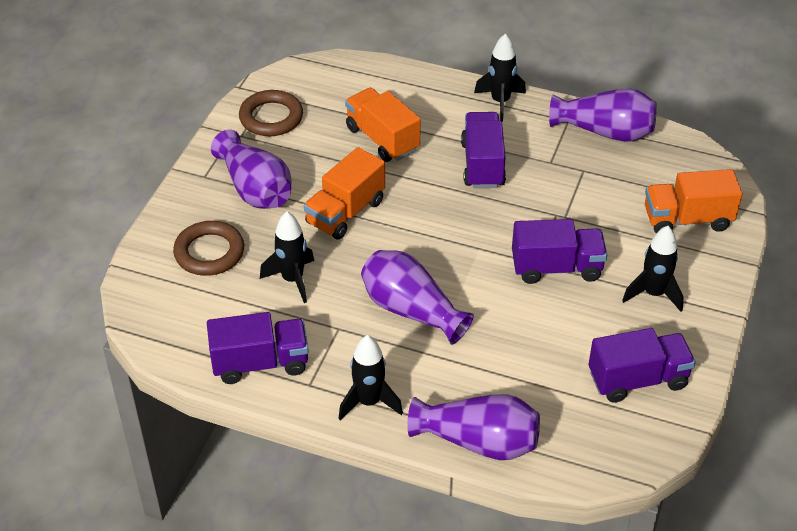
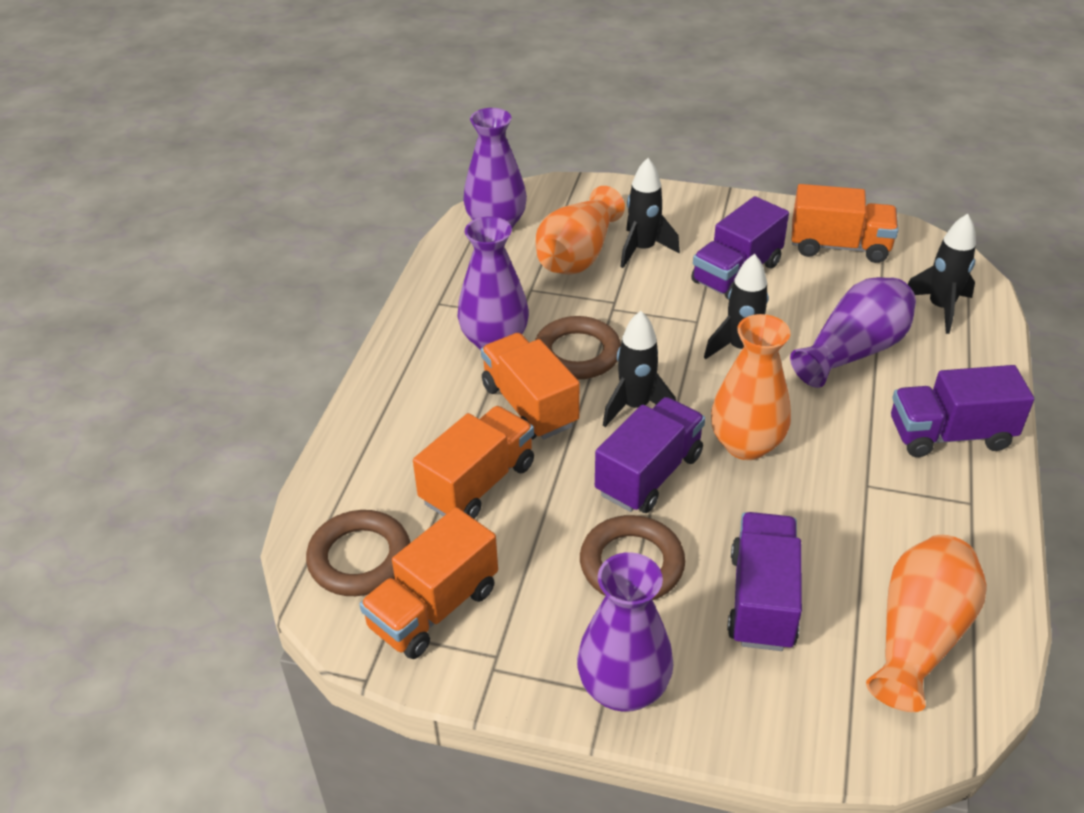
brown ring: [173,221,244,276] [239,90,303,136] = 2 -> [306,510,410,596] [535,316,621,380] [580,515,685,600] = 3
orange truck: [304,147,385,240] [345,88,421,162] [645,169,742,234] = 3 -> [359,507,498,659] [413,406,534,519] [481,333,580,440] [792,184,898,263] = 4
orange vase: none = 0 -> [535,186,625,274] [711,314,791,460] [866,535,987,712] = 3

